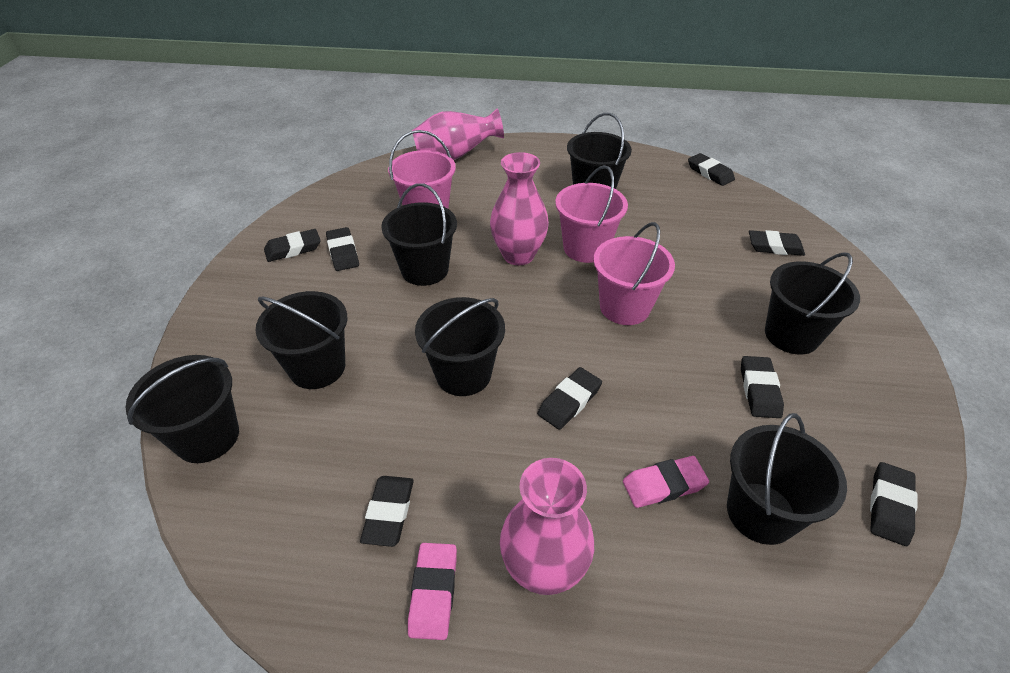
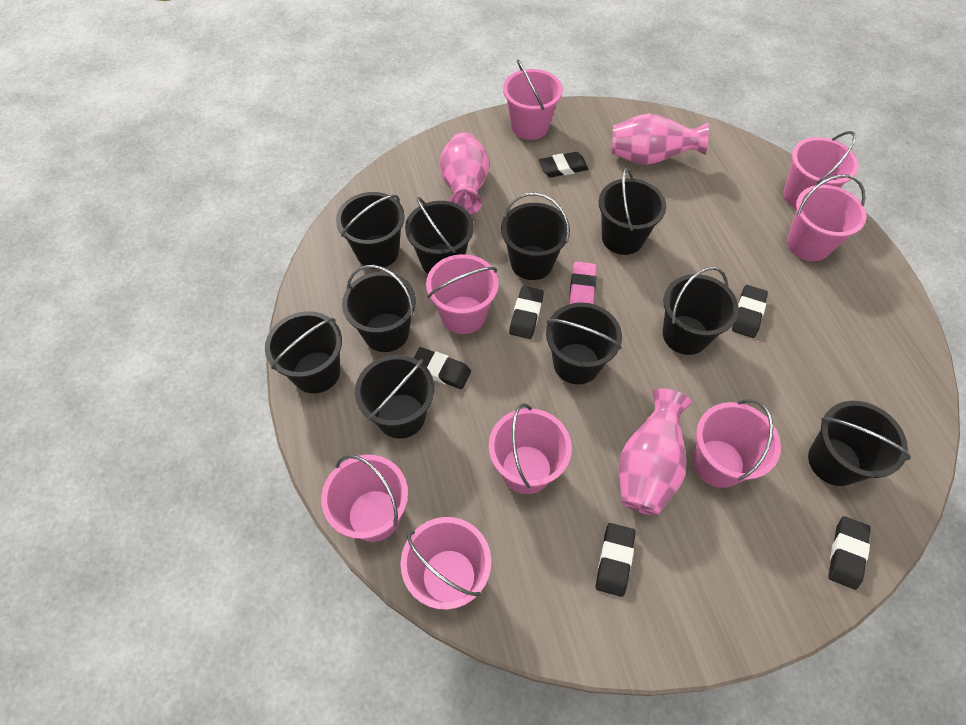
black bucket: [125,355,239,463] [255,291,347,389] [381,183,457,286] [415,297,505,396] [567,113,632,189] [727,413,847,545] [765,252,860,354] = 7 -> [265,311,342,394] [336,192,405,269] [342,265,416,352] [355,355,434,439] [405,197,474,274] [501,192,570,280] [546,303,622,384] [599,168,666,255] [663,267,739,355] [808,401,911,486] = 10
black eraser: [264,229,321,262] [326,227,359,271] [360,476,414,547] [537,367,602,430] [688,153,735,186] [741,356,784,418] [749,230,805,256] [870,462,917,546] = 8 -> [414,347,471,389] [509,286,544,339] [539,152,588,177] [596,523,636,597] [732,285,768,338] [828,516,871,590] = 6
pink bucket: [388,130,456,208] [555,165,628,263] [593,222,675,325] = 3 -> [321,454,408,542] [400,517,491,610] [426,254,498,334] [489,403,572,494] [503,59,563,140] [693,399,781,488] [783,131,859,208] [787,174,867,261] = 8
pink eraser: [408,543,457,640] [623,456,709,508] = 2 -> [569,262,596,304] = 1

